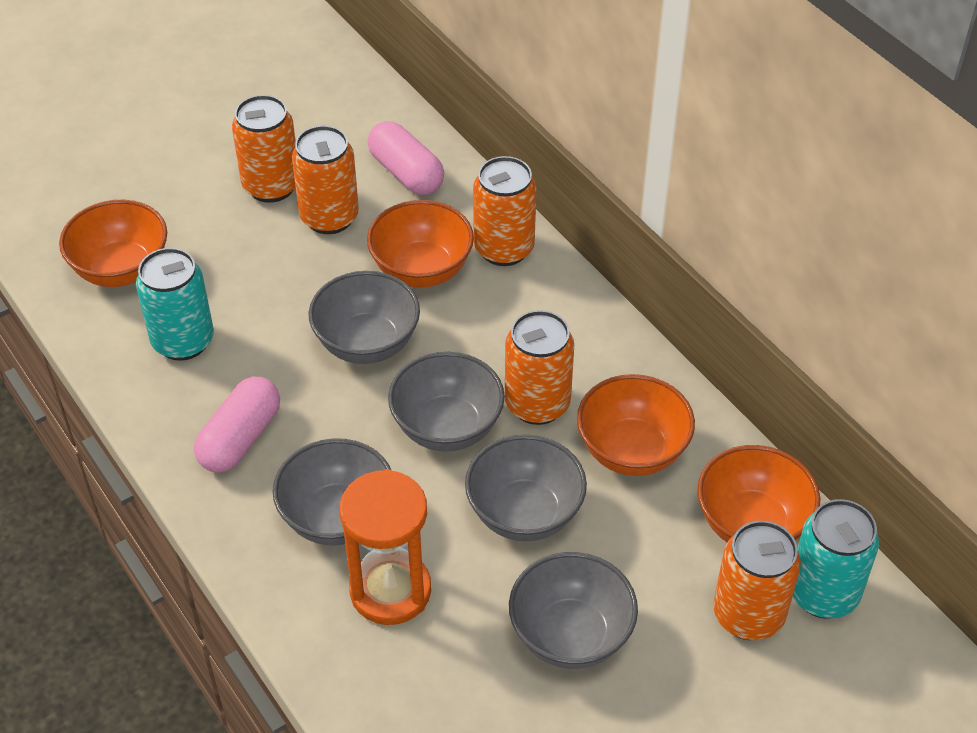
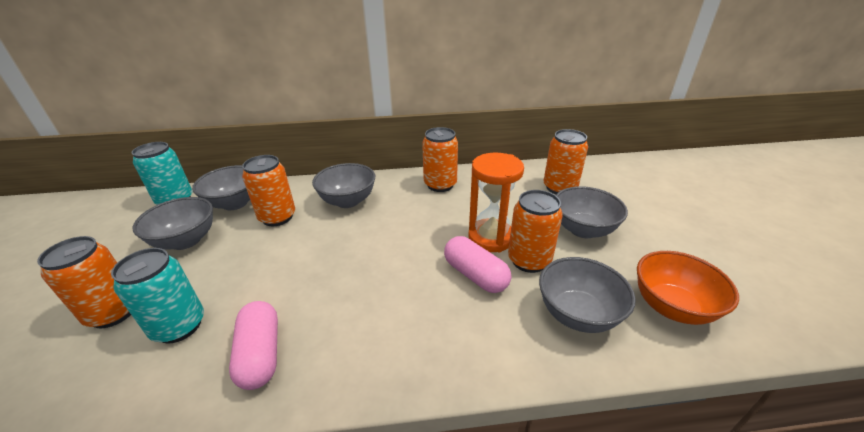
orange bowl: [59,200,167,287] [367,200,474,288] [577,374,695,476] [697,445,820,542] = 4 -> [637,251,739,325] = 1

